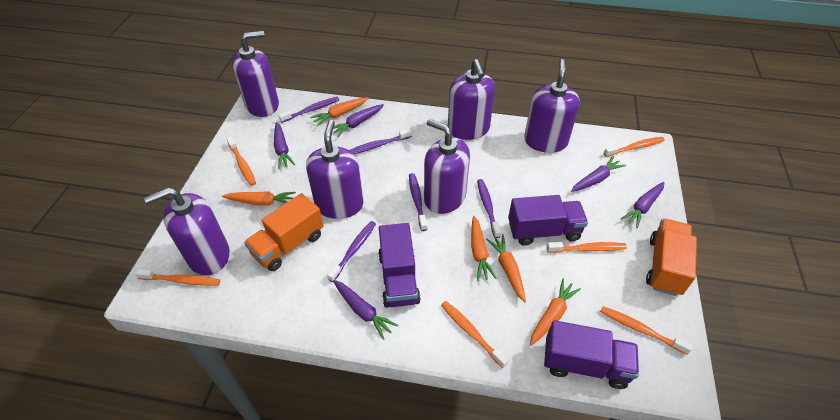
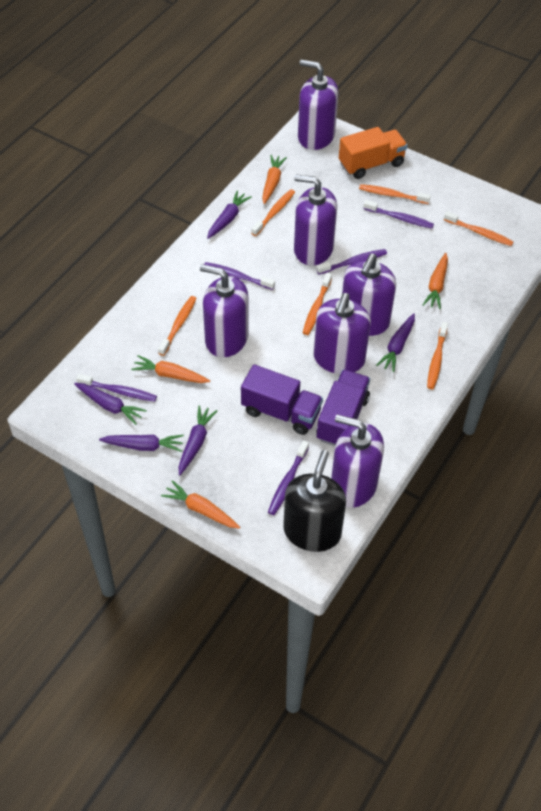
black soap dispenser: none = 0 -> [283,450,346,552] = 1
orange carrot: [222,191,296,206] [310,97,368,126] [471,216,497,281] [486,234,526,302] [530,279,581,346] = 5 -> [131,355,210,383] [161,480,240,529] [262,155,287,204] [423,253,448,309] = 4
orange truck: [244,193,324,271] [646,219,697,296] = 2 -> [339,127,408,179] = 1
purple truck: [378,223,421,308] [508,195,588,246] [544,320,639,389] = 3 -> [241,364,323,435] [316,370,370,446] = 2

